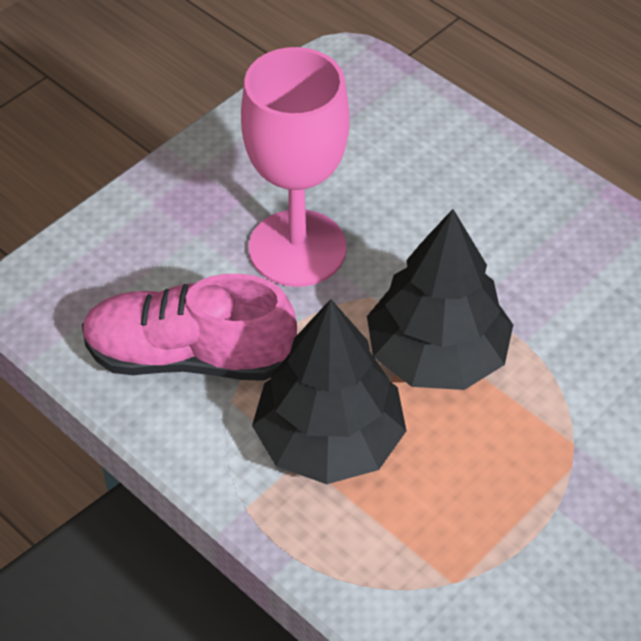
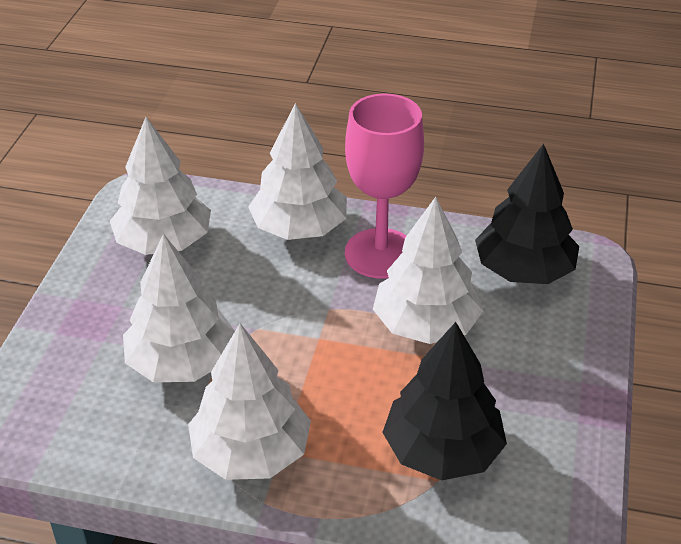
pink shoe: [82,274,297,381] = 1 -> none = 0
white tree: none = 0 -> [110,117,211,255] [123,234,235,382] [188,324,311,480] [248,103,347,240] [373,197,483,344] = 5

